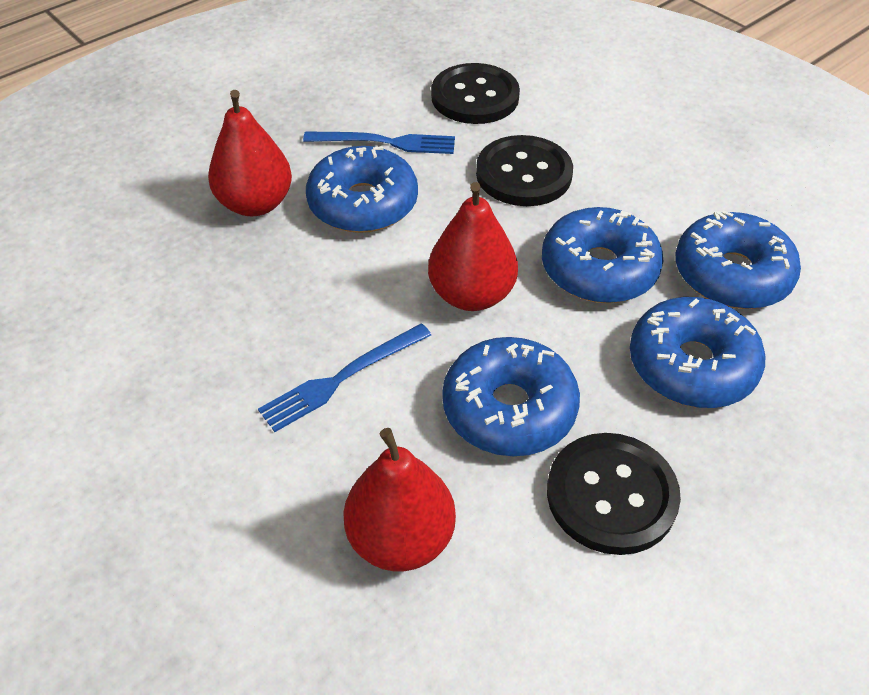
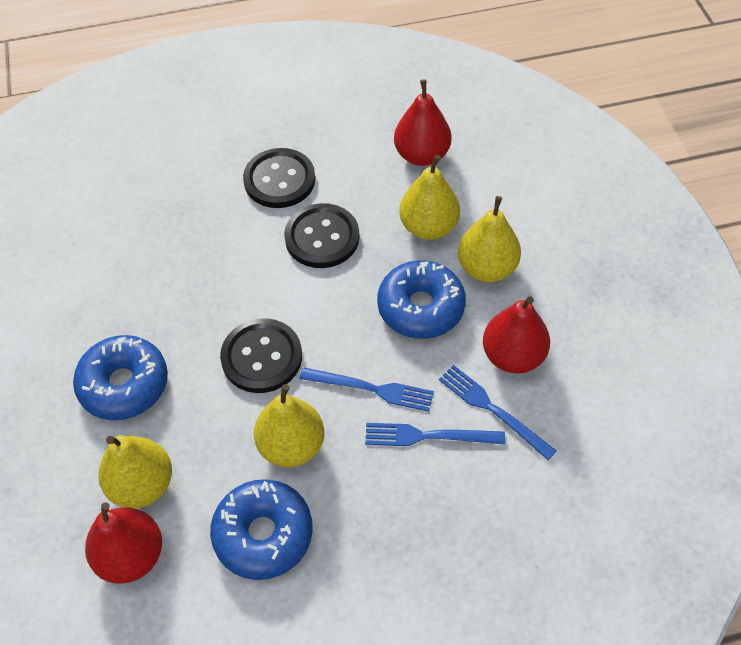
blue donut: [306,146,418,233] [442,337,580,456] [542,207,663,303] [630,297,765,408] [676,210,801,309] = 5 -> [73,335,168,420] [210,479,313,580] [377,260,466,339] = 3
blue fork: [258,323,431,432] [303,131,455,154] = 2 -> [300,367,434,412] [365,423,505,446] [439,365,557,460] = 3
yellow pear: none = 0 -> [98,435,172,508] [254,384,324,467] [399,155,460,240] [458,196,521,282] = 4

